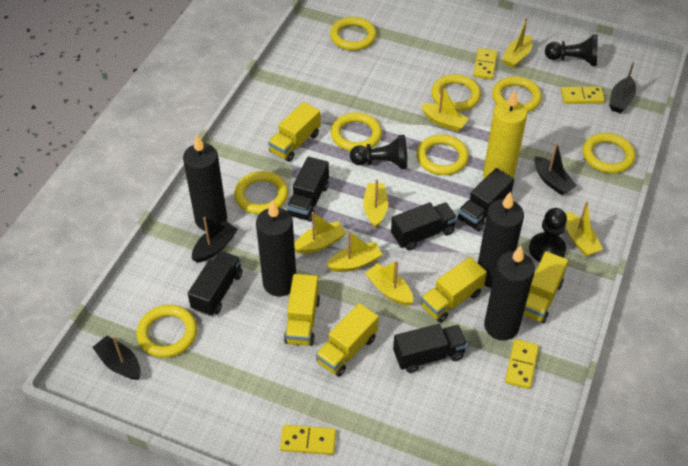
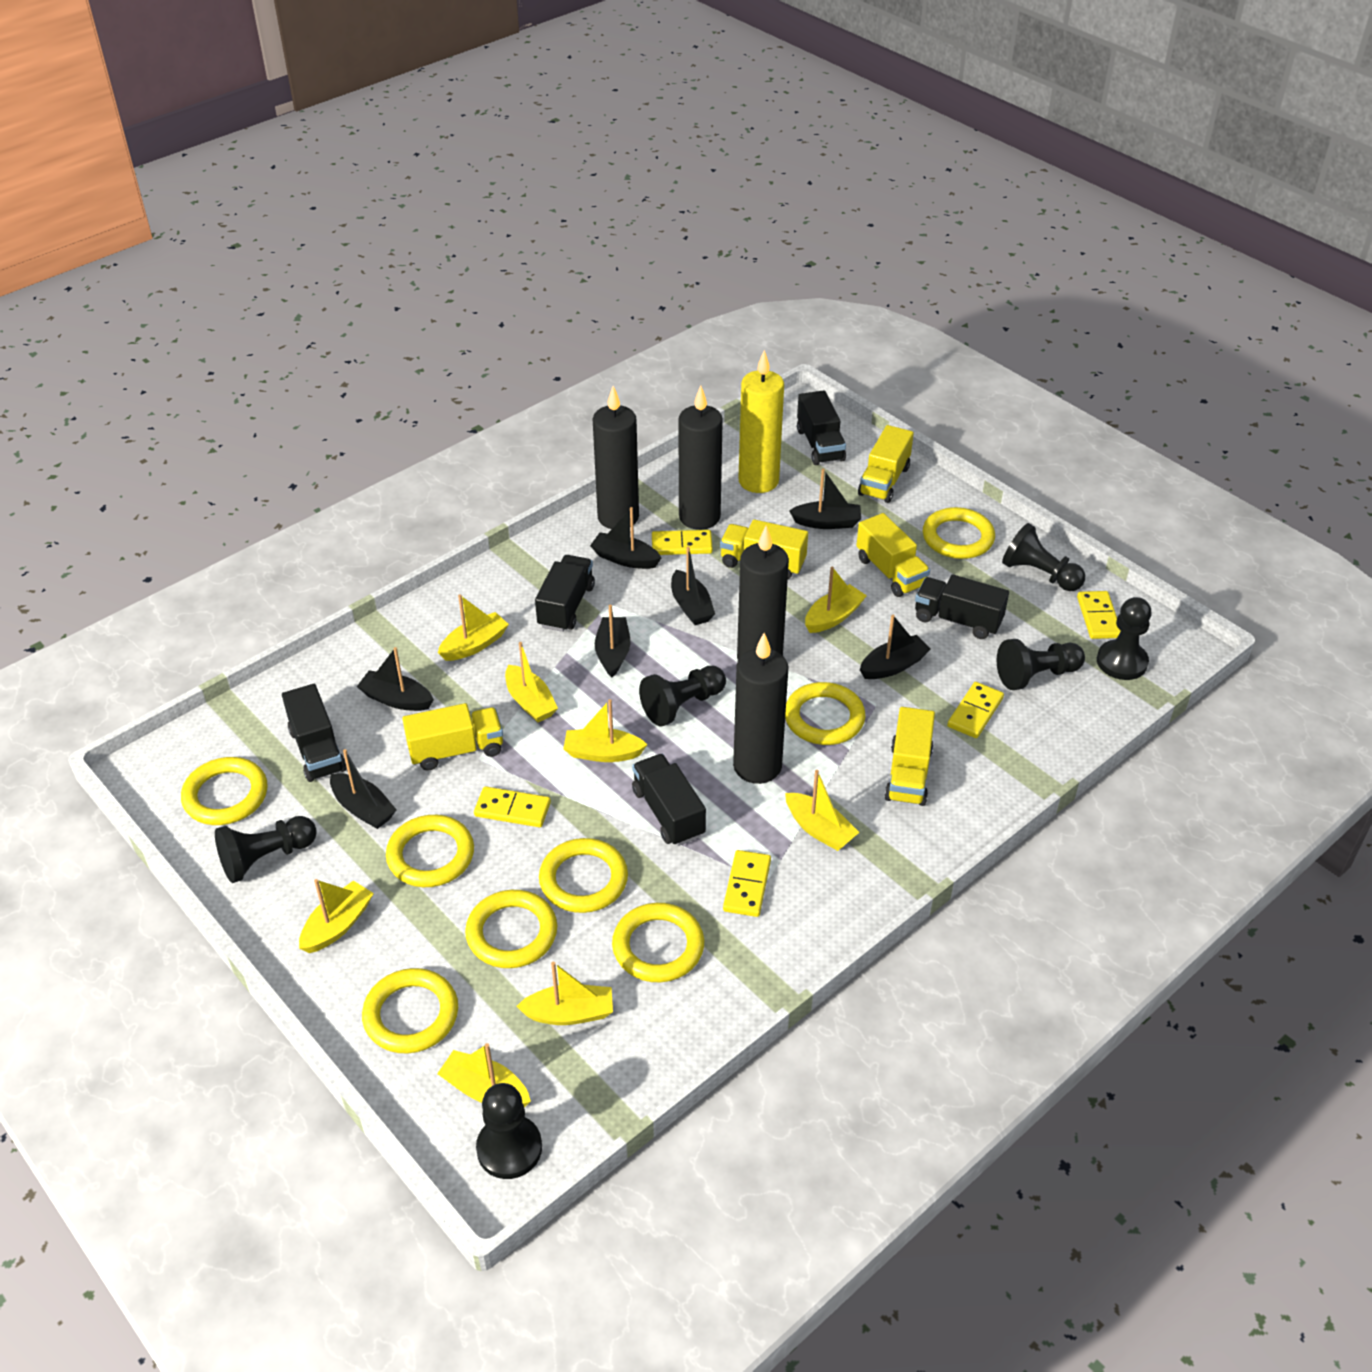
black boat: [92,336,141,380] [192,217,238,263] [534,142,577,195] [609,61,636,113] = 4 -> [330,749,397,829] [357,647,434,711] [590,507,661,569] [595,605,630,678] [671,546,715,625] [789,469,861,529] [860,615,931,679] = 7
black pawn: [350,135,407,169] [529,208,567,262] [545,35,598,66] = 3 -> [215,816,317,883] [476,1083,542,1179] [639,666,726,726] [997,639,1085,690] [1002,523,1085,591] [1097,597,1152,680] = 6
yellow boat: [294,212,346,254] [326,231,383,272] [363,179,388,228] [365,261,413,306] [421,84,469,132] [502,18,533,68] [566,201,603,257] = 7 -> [299,879,374,953] [437,1043,531,1107] [438,594,509,661] [505,642,558,722] [516,962,613,1025] [563,699,647,762] [785,770,859,851] [805,567,867,633] = 8
yellow domino: [280,425,336,455] [473,48,498,79] [505,339,539,389] [561,86,605,104] = 4 -> [474,786,551,827] [652,530,713,555] [723,850,771,917] [947,682,1004,738] [1077,591,1121,639] = 5

